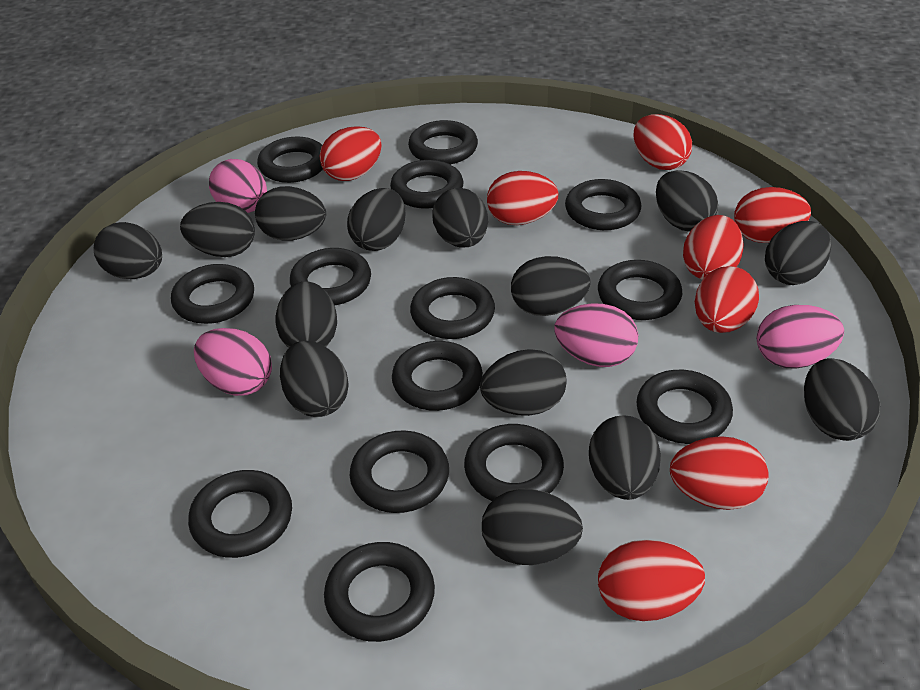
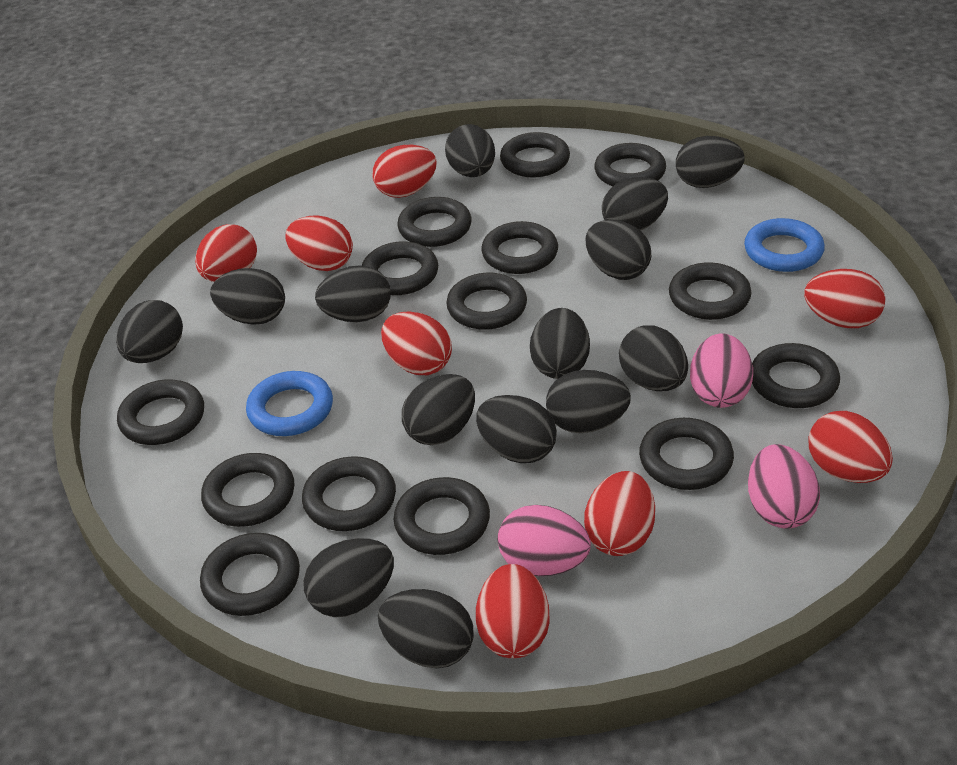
blue ring: none = 0 -> [246,371,333,436] [744,218,825,272] = 2
pink egg: [194,328,272,396] [209,159,267,213] [554,303,638,367] [757,305,844,369] = 4 -> [498,505,591,576] [690,333,753,408] [748,444,820,529] = 3

